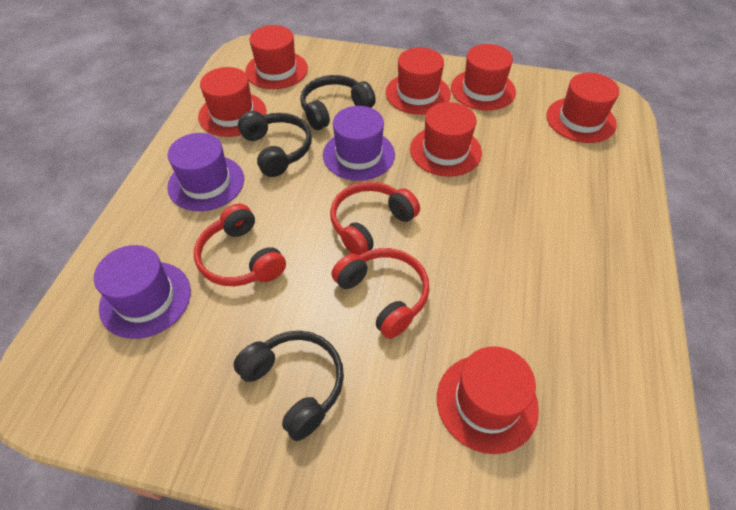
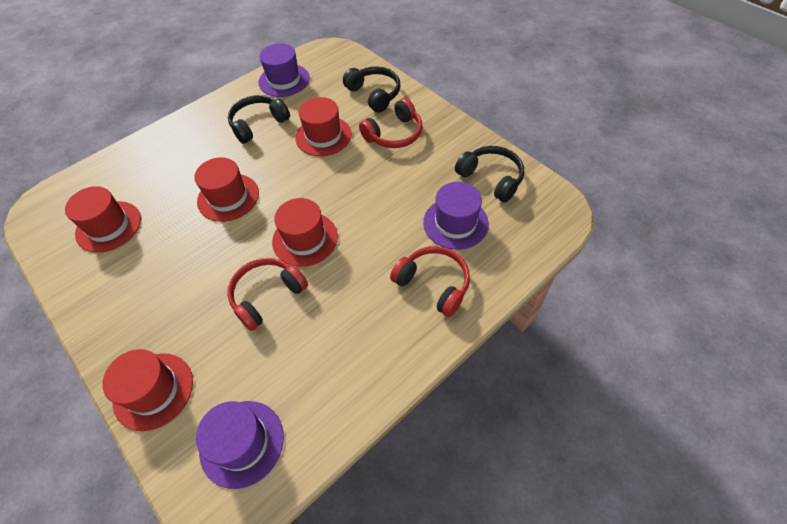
red hat: [198,67,266,137] [245,25,308,89] [386,47,451,115] [410,102,482,177] [437,346,539,454] [451,44,516,111] [546,73,619,143] = 7 -> [65,186,141,253] [102,349,193,431] [194,157,259,222] [272,198,338,267] [295,97,352,156] = 5

